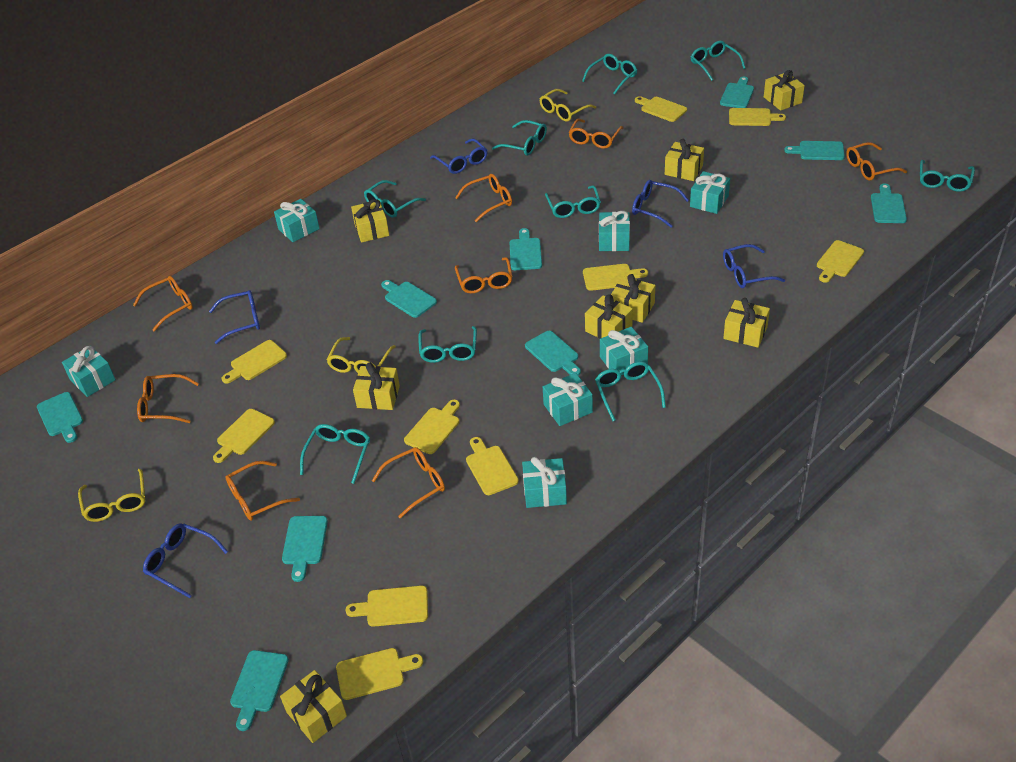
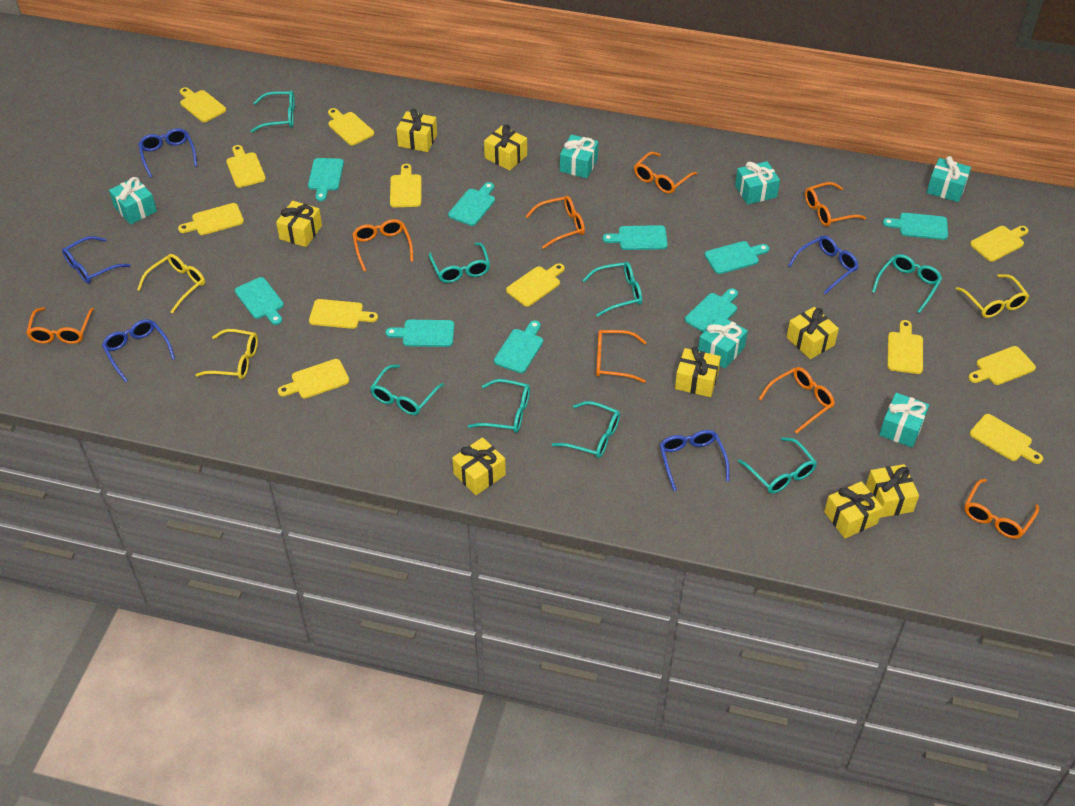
turquoise gift: [62,346,116,397] [274,199,320,242] [522,457,567,508] [543,373,593,426] [599,211,630,251] [600,327,648,375] [690,171,730,214] = 7 -> [109,177,157,225] [560,134,599,178] [698,316,748,369] [735,161,780,205] [879,393,929,447] [926,156,971,202] = 6
turquoise glasses: [300,424,370,484] [364,180,426,218] [418,326,477,363] [492,120,547,156] [545,185,601,218] [582,54,637,95] [595,361,666,421] [691,41,745,81] [920,160,975,192] = 9 -> [251,91,295,133] [370,364,444,415] [429,242,490,283] [468,379,530,433] [552,401,620,458] [582,262,642,317] [738,437,817,494] [872,254,942,313] = 8
yellow cutting board: [213,409,275,463] [222,340,287,384] [336,648,423,700] [345,586,428,627] [404,400,460,454] [466,437,519,495] [583,264,648,291] [635,96,687,122] [729,108,786,126] [817,240,864,283] = 10 -> [178,203,244,235] [180,87,226,122] [226,145,266,188] [278,359,349,398] [309,299,378,329] [328,108,374,145] [390,164,422,208] [506,263,565,307] [887,320,923,374] [968,346,1036,385] [970,226,1029,262] [970,414,1043,464] = 12

